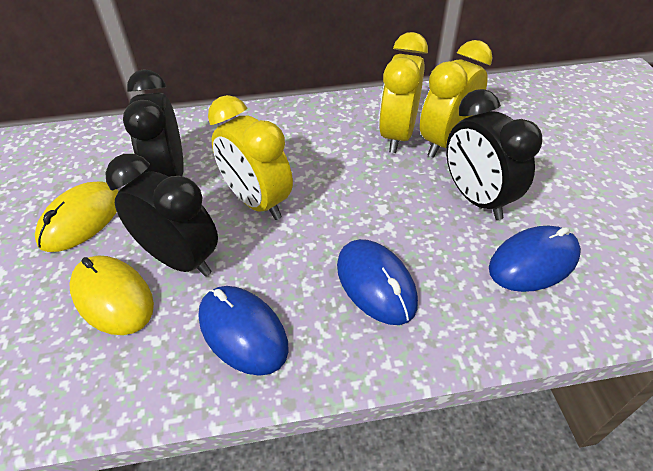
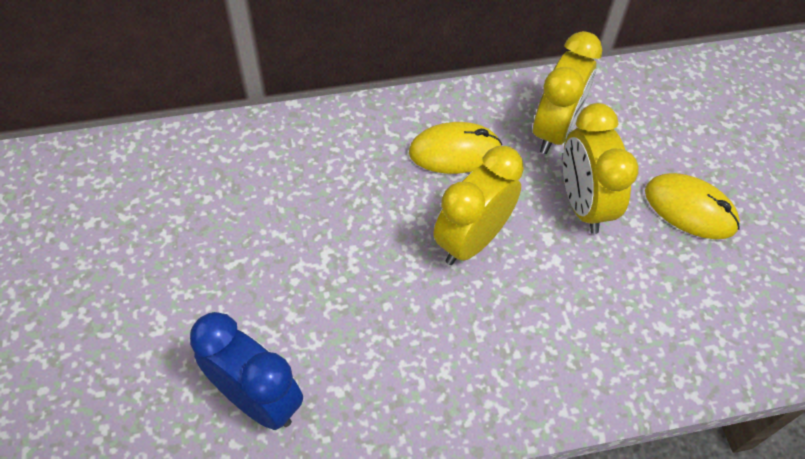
black clock: [105,154,218,276] [123,69,184,177] [446,89,542,220] = 3 -> none = 0
blue clock: none = 0 -> [190,312,303,430] = 1
blue mouse: [198,286,289,376] [337,239,418,325] [489,226,581,292] = 3 -> none = 0

